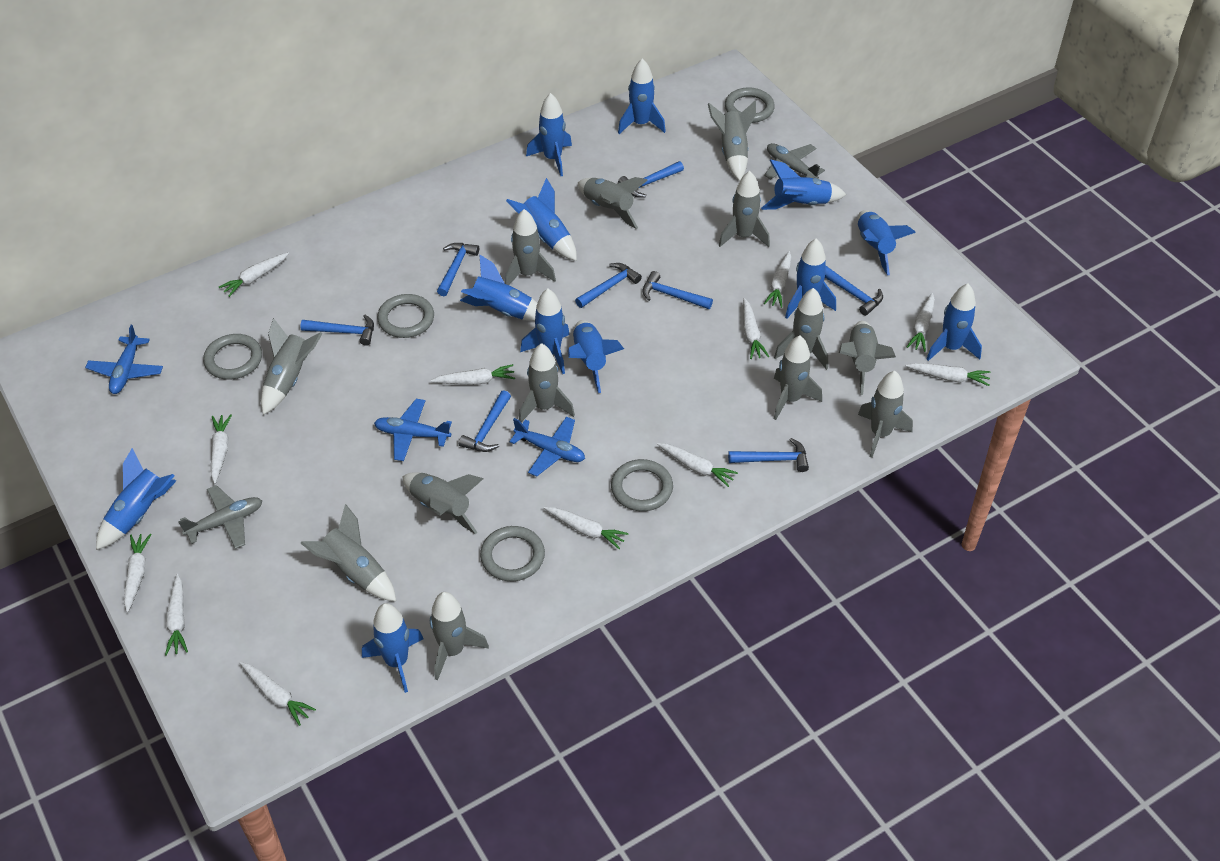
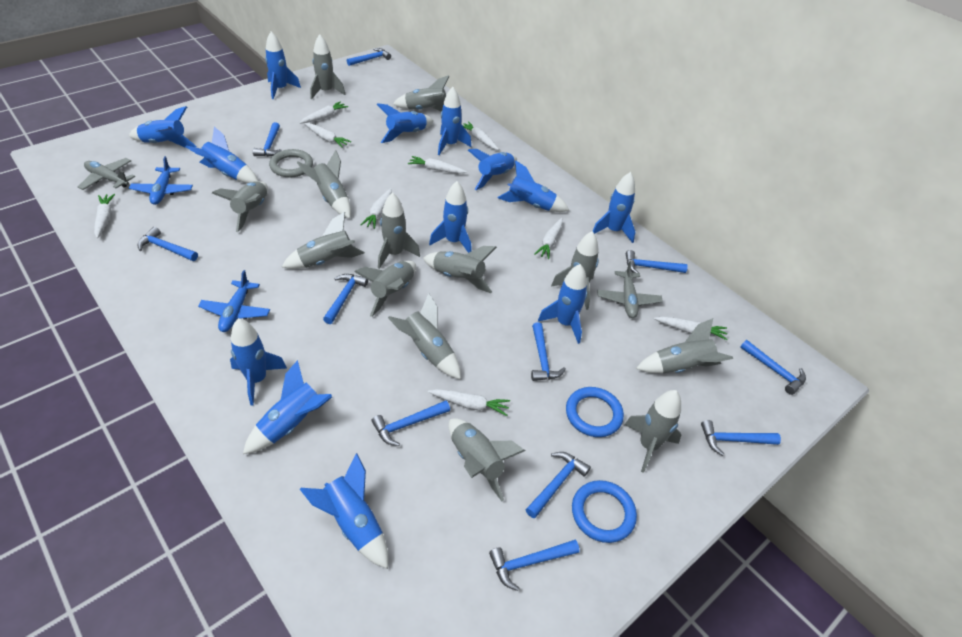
blue hammer: [300,315,374,346] [437,243,479,296] [459,390,511,452] [575,263,642,308] [618,161,684,197] [643,271,713,309] [728,438,809,472] [825,266,883,316] = 8 -> [137,227,198,261] [253,122,282,157] [323,274,368,324] [347,48,391,66] [372,400,450,446] [489,540,580,591] [526,452,591,518] [531,322,566,381] [626,250,688,273] [701,420,781,456] [740,340,806,395] = 11
blue plane: [85,325,163,394] [374,399,452,461] [509,417,585,476] = 3 -> [129,156,193,205] [198,270,270,332] = 2
blue ring: none = 0 -> [566,387,624,437] [572,480,637,543] = 2
blue rocket: [96,448,176,550] [362,603,423,693] [460,254,537,321] [506,178,577,261] [520,289,570,374] [526,93,572,176] [568,320,624,393] [618,58,666,134] [761,160,846,210] [785,238,836,319] [857,210,916,276] [926,284,982,361] = 12 -> [129,106,197,148] [186,127,258,183] [230,318,287,406] [243,360,332,454] [265,31,301,99] [300,453,388,569] [377,103,434,143] [429,181,472,253] [438,87,471,155] [468,149,517,190] [498,160,570,212] [538,264,587,344] [593,172,635,243] = 13
grey ring: [203,334,262,380] [377,294,434,338] [480,526,545,581] [611,459,673,511] [725,87,775,123] = 5 -> [269,149,313,177] = 1
white carrot: [124,534,152,613] [165,574,188,656] [211,414,232,484] [219,252,289,297] [240,662,316,726] [431,364,515,385] [544,507,629,549] [657,443,738,487] [743,298,769,359] [764,251,791,308] [906,363,990,386] [907,293,935,352] = 12 -> [94,194,115,238] [299,101,348,124] [304,123,351,148] [360,188,392,229] [408,156,467,173] [428,389,510,416] [462,121,499,150] [534,218,563,259] [654,316,728,340] = 9

